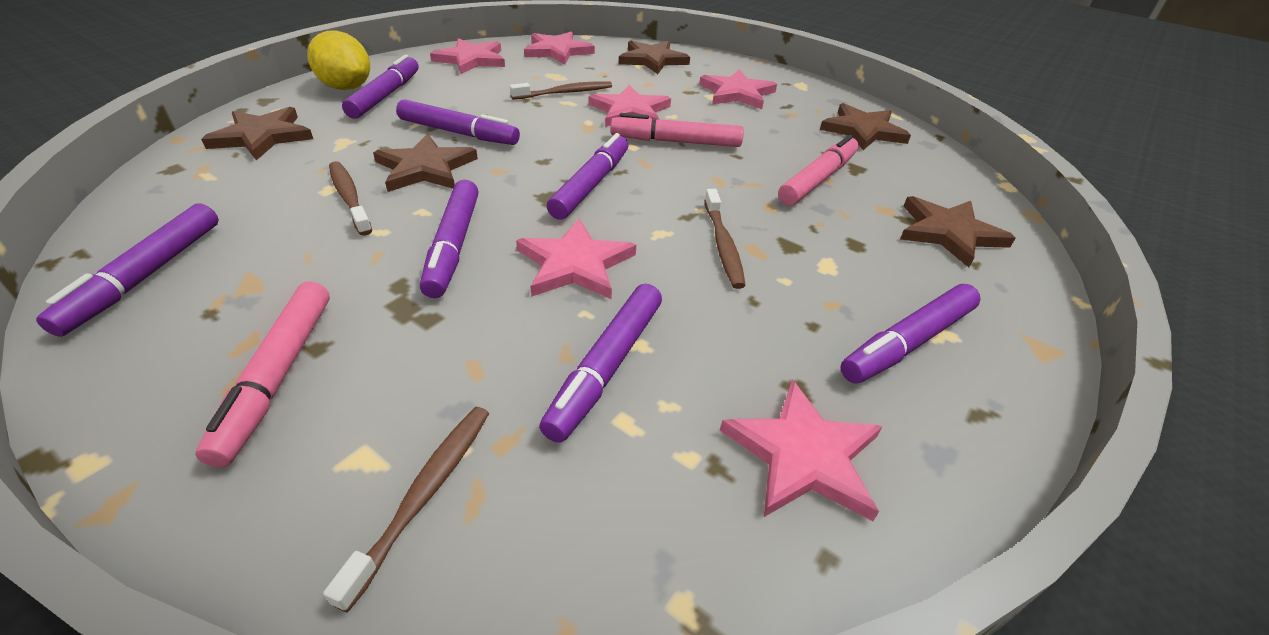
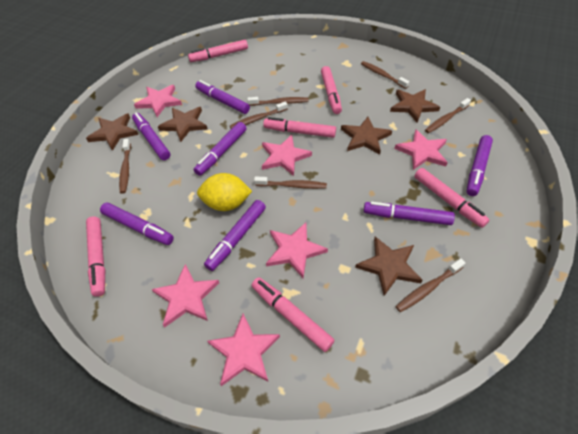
brown toothbrush: [323,407,489,613] [329,161,372,236] [510,81,612,100] [704,189,746,289] = 4 -> [119,139,131,194] [230,101,288,129] [247,97,308,106] [254,176,327,189] [361,61,409,89] [395,259,465,312] [425,98,471,133] = 7
pink marker: [195,281,330,467] [610,113,744,147] [778,135,859,206] = 3 -> [86,216,105,297] [188,40,248,62] [251,277,335,352] [263,117,336,138] [321,66,342,114] [414,168,489,228] = 6

